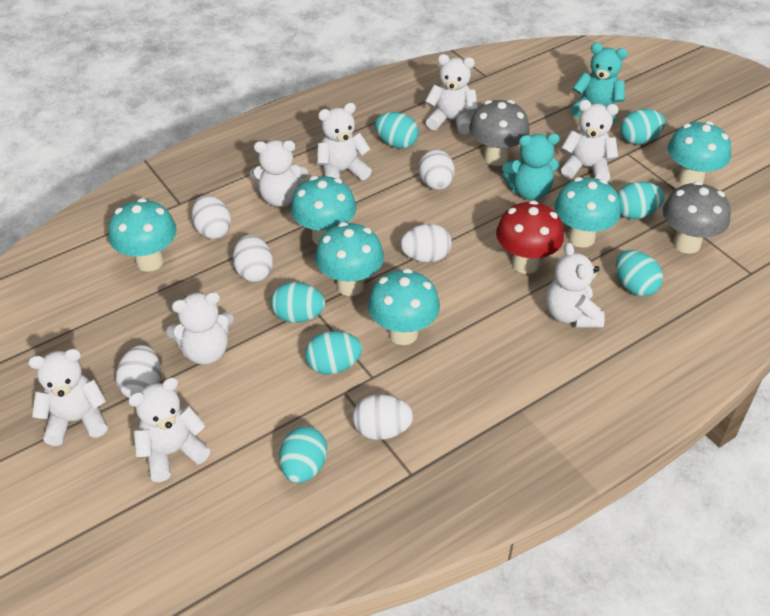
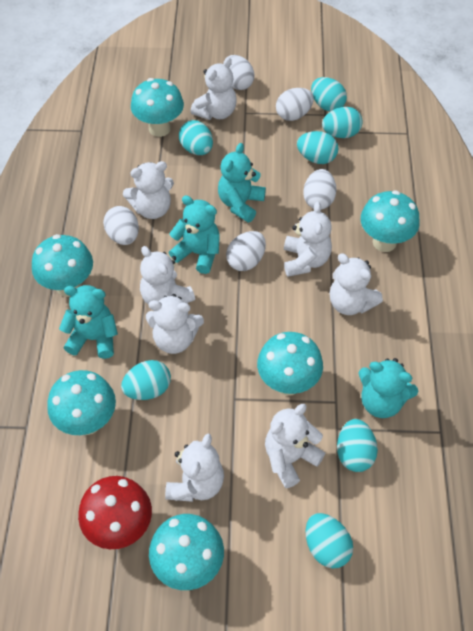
grey mushroom: [469,100,530,166] [663,181,731,254] = 2 -> none = 0
turquoise teddy bear: [502,133,560,200] [571,43,628,123] = 2 -> [59,285,118,359] [169,195,220,274] [218,143,266,223] [358,358,418,418] = 4
white egg: [116,345,161,398] [192,195,231,239] [233,235,273,282] [353,394,413,440] [400,224,451,263] [419,150,455,190] = 6 -> [103,206,139,245] [226,231,266,271] [227,55,254,90] [276,88,314,121] [303,169,337,210] = 5

